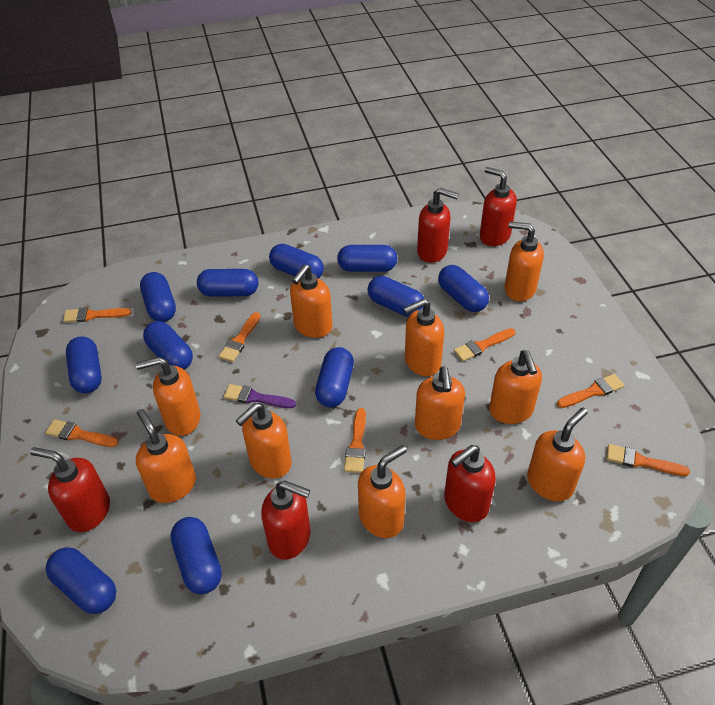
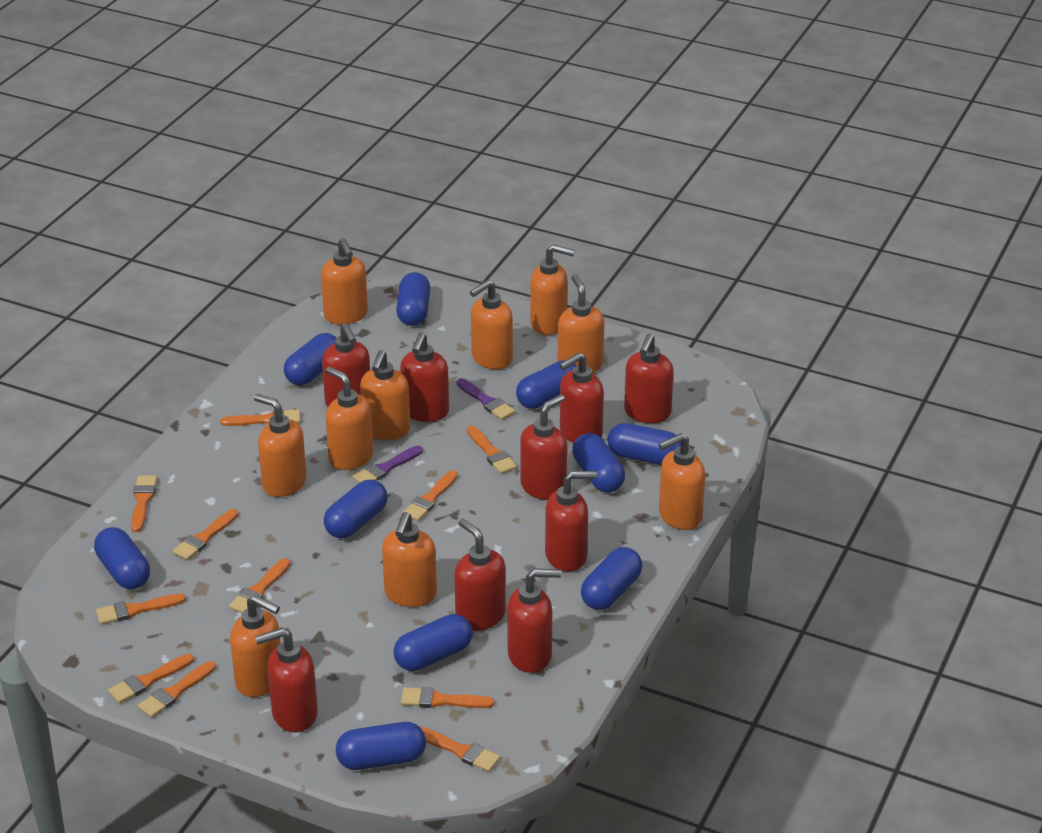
blue capsule: [46,547,116,614] [66,337,102,393] [140,272,176,322] [143,321,193,369] [170,517,222,594] [197,269,258,297] [269,244,324,279] [315,347,354,407] [337,245,397,272] [368,276,424,317] [438,265,489,312] = 11 -> [94,527,150,589] [284,333,337,385] [324,480,388,538] [336,722,426,770] [394,614,473,671] [396,272,430,326] [516,360,577,409] [572,433,625,493] [581,547,642,610] [607,423,681,465] = 10
orange brush: [45,419,118,447] [63,307,131,322] [219,312,260,362] [344,408,366,473] [454,328,516,362] [557,374,625,408] [606,444,690,476] = 7 -> [96,594,186,624] [108,654,194,704] [131,475,157,532] [137,661,216,718] [172,509,238,560] [221,409,300,426] [229,558,290,613] [401,687,494,708] [402,470,458,521] [419,726,500,772] [467,426,517,474] = 11
purple brush: [224,384,296,408] = 1 -> [352,446,422,483] [456,378,515,420] = 2
red soap dispenser: [30,447,110,532] [261,481,311,560] [417,188,459,263] [444,445,496,522] [480,167,517,246] = 5 -> [255,628,318,732] [322,323,370,407] [400,332,449,422] [454,519,506,631] [507,569,561,673] [520,394,567,500] [545,471,597,572] [559,352,604,443] [624,334,674,423] = 9

